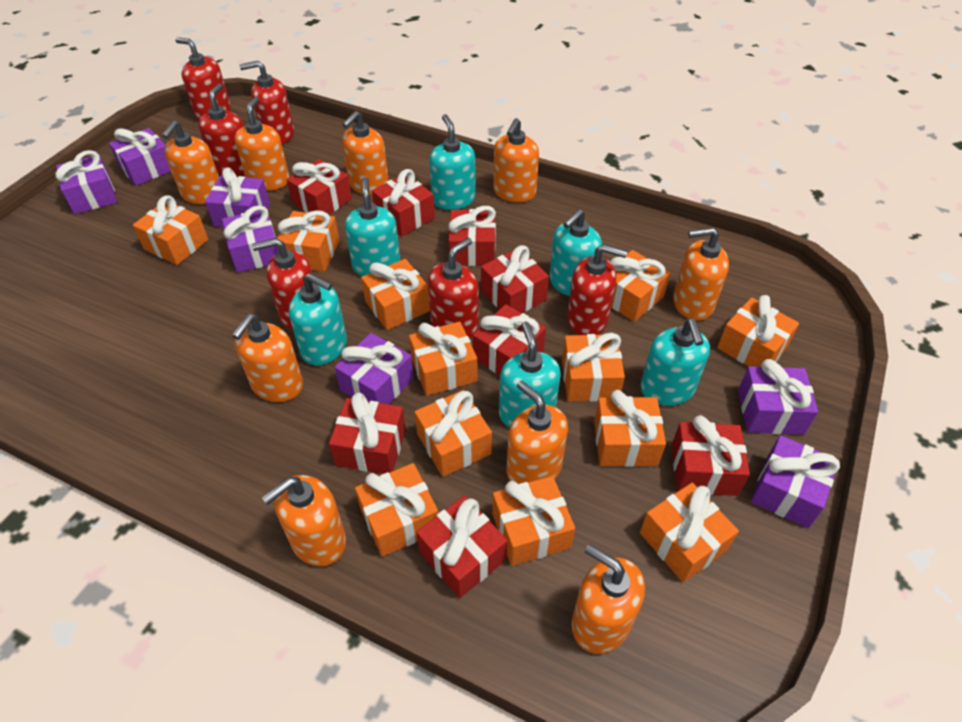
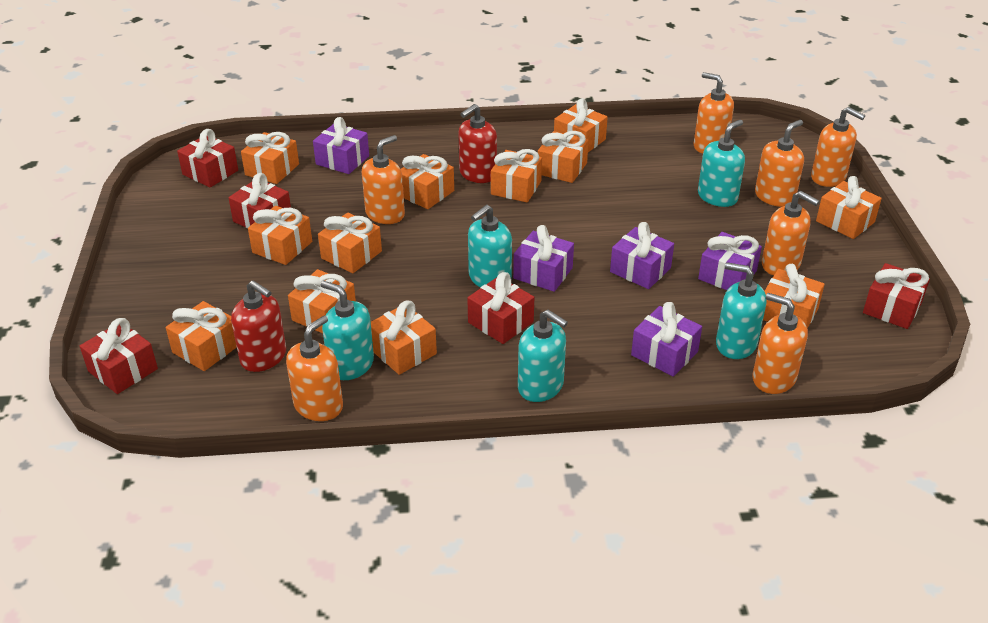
orange soap dispenser: [162,120,219,204] [232,314,303,402] [234,96,290,191] [262,475,346,566] [342,111,389,195] [493,118,539,202] [506,381,568,484] [572,544,645,654] [673,227,729,321] = 9 -> [286,316,343,421] [362,135,405,224] [693,72,734,153] [753,293,808,394] [755,120,804,207] [762,191,819,275] [811,107,865,187] = 7
purple gift: [55,150,117,214] [109,128,171,186] [205,168,270,227] [222,205,278,273] [335,333,414,405] [738,359,818,435] [751,435,840,528] = 7 -> [313,117,369,174] [513,225,574,292] [610,222,674,289] [631,302,702,377] [698,232,762,290] = 5
red gift: [287,159,352,215] [329,393,406,474] [372,169,435,236] [416,495,508,598] [448,206,496,266] [473,304,546,375] [481,245,549,313] [672,415,750,496] = 8 -> [80,318,158,394] [177,129,238,188] [229,173,291,229] [467,272,534,344] [863,263,930,329] = 5
red soap dispenser: [175,37,231,120] [198,83,244,176] [240,61,294,144] [252,238,315,330] [428,238,479,338] [567,244,627,335] = 6 -> [231,281,286,372] [458,104,497,183] = 2
turquoise soap dispenser: [289,273,347,365] [345,177,401,276] [429,114,476,210] [499,322,561,428] [550,209,602,296] [640,319,710,406] = 6 -> [321,281,374,380] [468,205,512,287] [518,310,568,402] [698,120,745,207] [716,262,766,359] = 5

